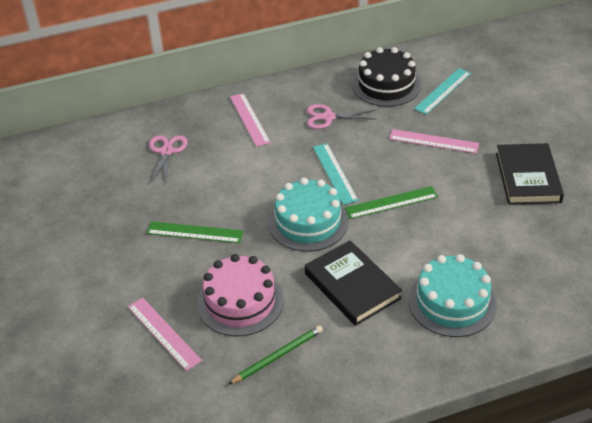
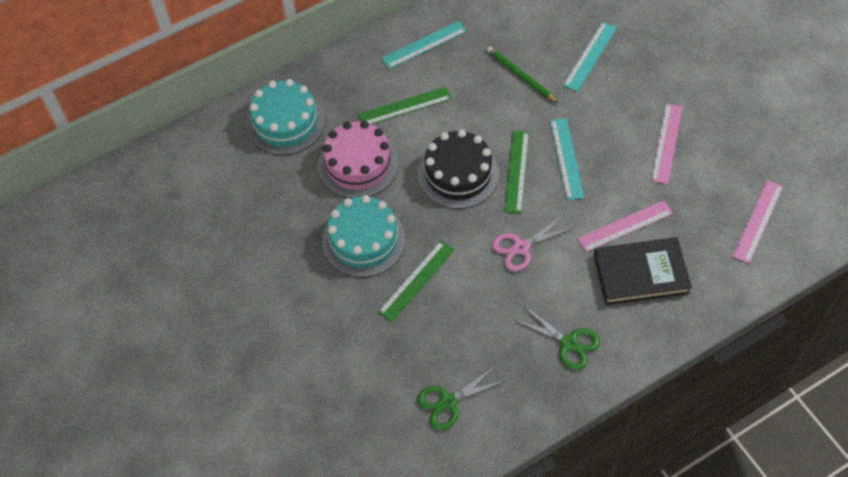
black book: [305,240,402,326] [496,143,564,205] = 2 -> [594,237,692,305] = 1
green ruler: [147,221,243,243] [345,186,438,219] = 2 -> [358,87,452,124] [378,241,455,322] [504,131,529,213] = 3
green scissors: none = 0 -> [417,366,505,430] [514,306,600,370] = 2
pink scissors: [149,135,188,183] [307,104,377,129] = 2 -> [492,215,574,272] = 1
turquoise ruler: [313,143,358,205] [414,68,471,115] = 2 -> [381,21,467,69] [550,118,584,200] [563,22,617,92] = 3

